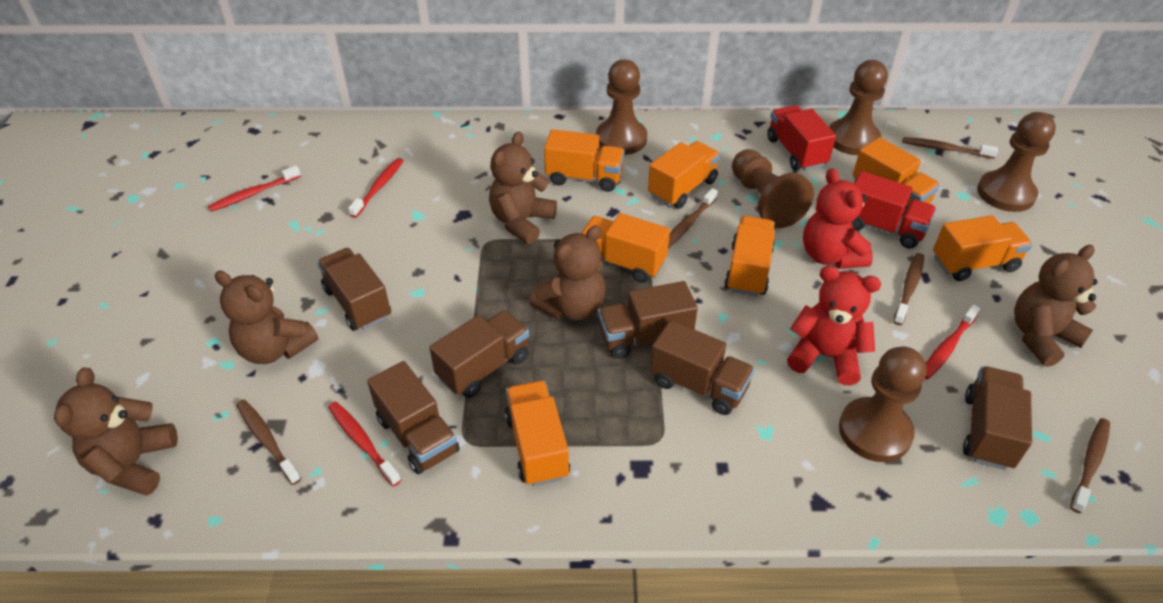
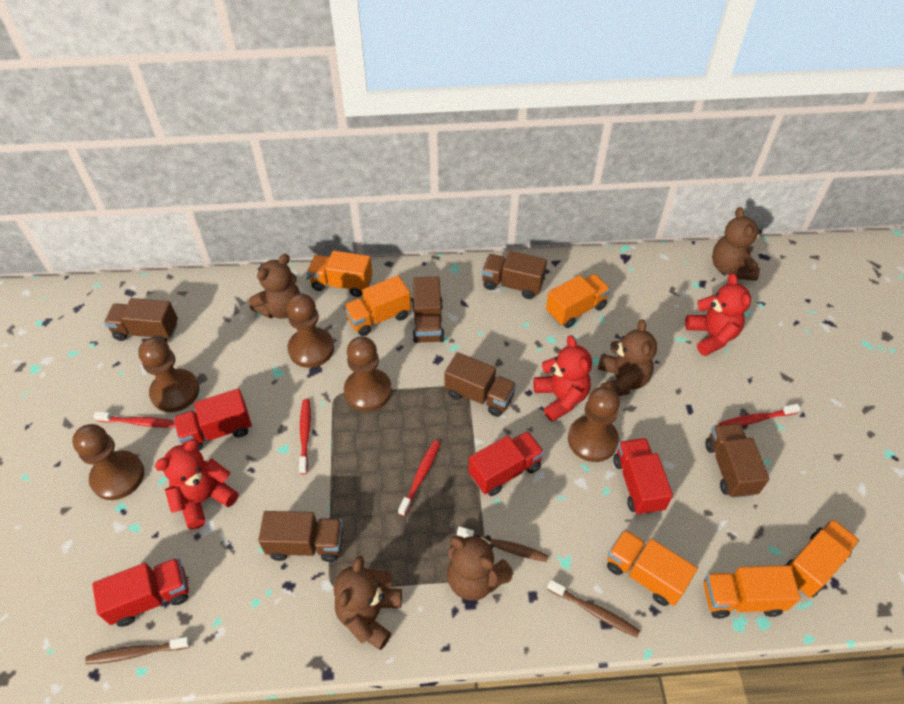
brown toothbrush: [236,400,301,485] [668,188,718,248] [893,253,924,325] [902,137,998,159] [1070,418,1110,513] = 5 -> [85,637,190,664] [457,526,548,562] [547,580,640,638] = 3
orange truck: [505,380,570,486] [544,129,625,192] [581,213,670,283] [648,141,720,209] [724,216,775,296] [853,137,940,217] [933,215,1033,281] = 7 -> [307,251,373,297] [344,275,411,336] [546,274,611,328] [607,529,697,606] [704,565,801,618] [784,519,860,597] = 6
red teddy bear: [787,266,881,385] [803,168,873,269] = 2 -> [155,439,238,529] [533,335,592,422] [685,273,751,356] = 3
red truck: [767,105,836,171] [852,171,936,249] = 2 -> [92,558,189,627] [174,389,252,451] [469,431,544,496] [614,438,673,515] = 4

